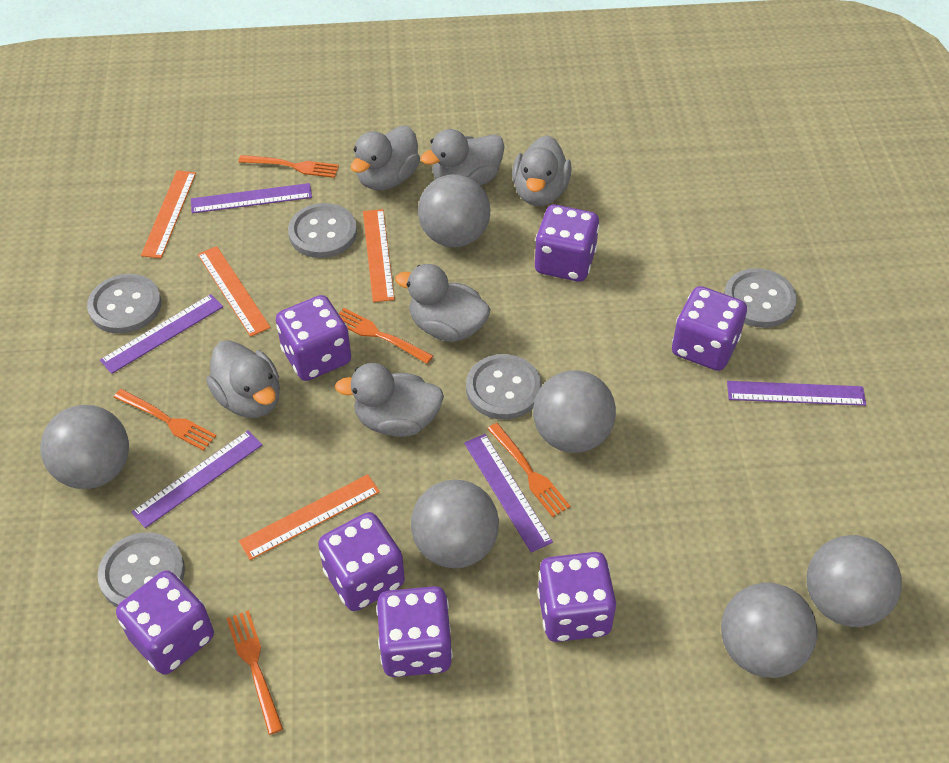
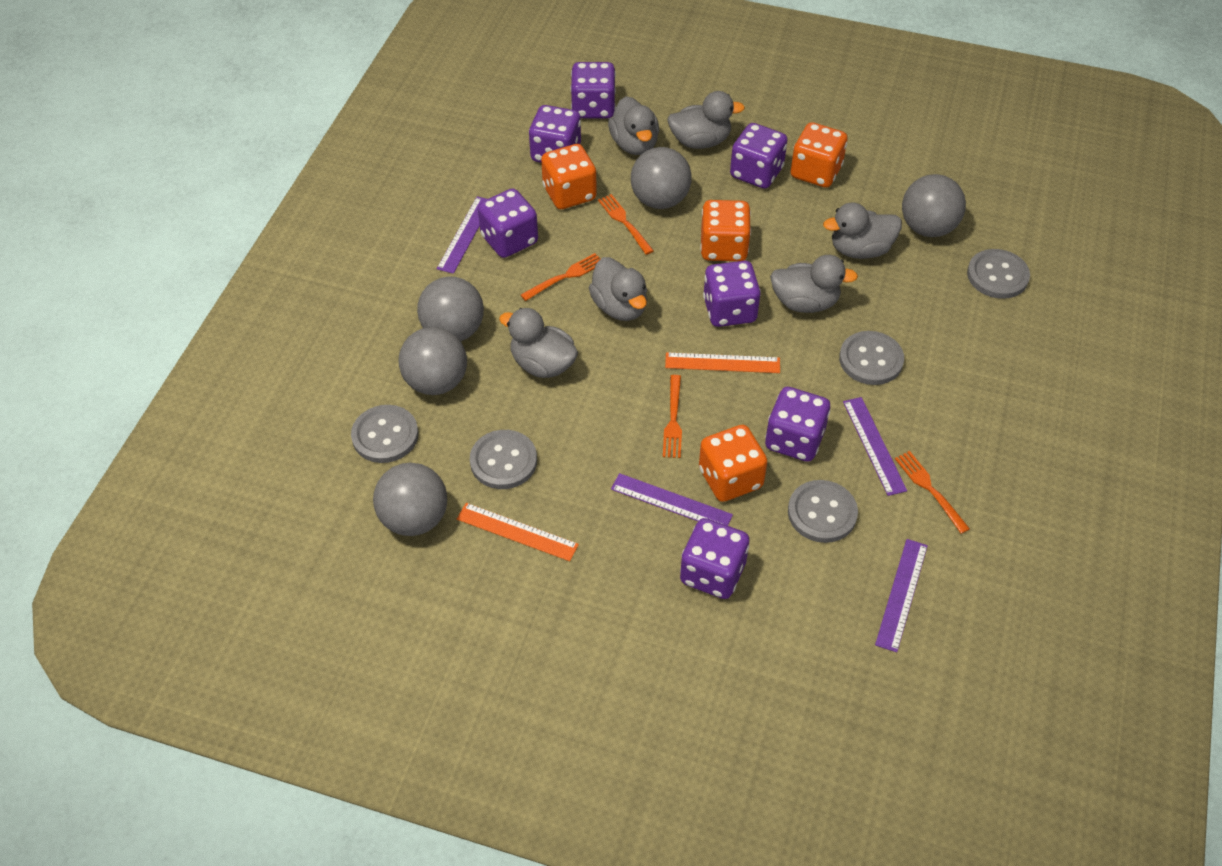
grey ball: [40,405,129,489] [411,479,499,568] [418,174,490,248] [533,370,616,453] [721,583,817,678] [807,535,902,627] = 6 -> [373,463,447,536] [398,327,467,395] [417,276,484,341] [631,147,692,209] [902,174,966,237] = 5
orange dice: none = 0 -> [541,144,597,209] [699,425,767,502] [700,200,751,261] [791,122,848,188] = 4
orange fork: [114,389,216,451] [226,610,283,735] [238,155,339,178] [339,308,433,364] [487,423,570,517] = 5 -> [521,253,600,301] [598,194,654,255] [663,375,682,458] [895,451,970,534] = 4
orange ruler: [141,170,196,258] [198,246,271,337] [239,474,380,560] [363,209,395,302] = 4 -> [457,503,579,561] [665,352,780,373] = 2
purple ruler: [100,294,223,374] [131,430,263,528] [191,183,312,213] [464,434,553,552] [727,381,866,406] = 5 -> [437,196,487,274] [611,473,733,526] [843,397,907,496] [875,539,928,652] = 4

